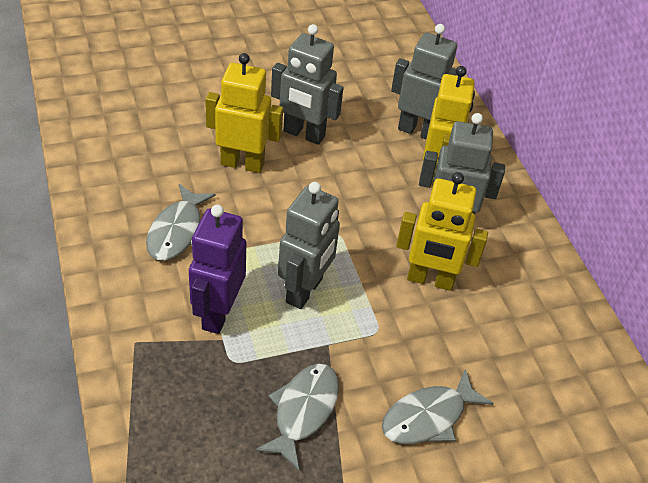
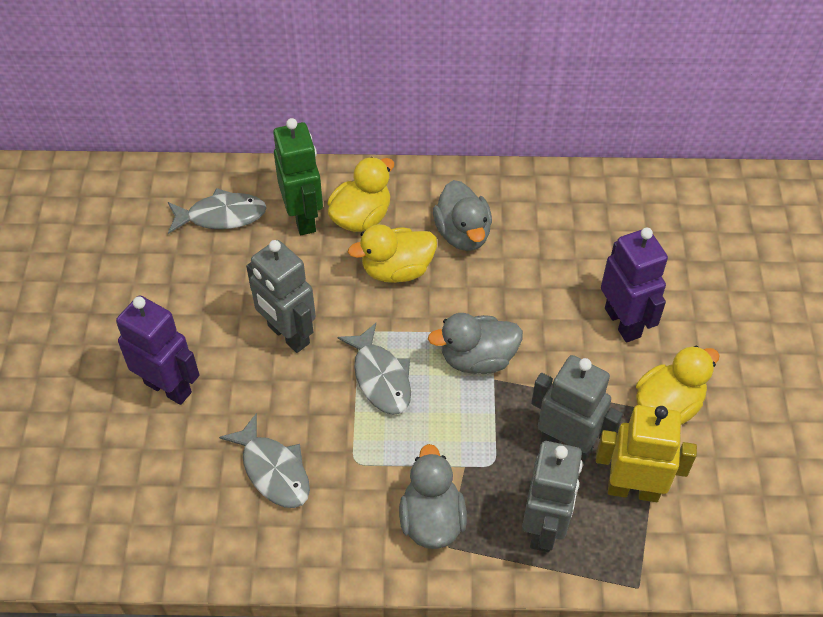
green robot: none = 0 -> [273,118,323,235] = 1
grey duck: none = 0 -> [399,444,467,549] [428,313,523,374] [433,180,492,251] = 3
grey robot: [271,24,344,145] [278,182,340,309] [391,24,457,139] [419,113,505,214] = 4 -> [246,240,316,353] [522,441,583,552] [531,355,623,464] = 3
purple robot: [189,205,247,334] = 1 -> [116,295,200,405] [601,227,668,342] = 2
yellow duck: none = 0 -> [328,157,394,232] [348,224,437,283] [636,345,720,425] = 3
yellow robot: [205,53,283,173] [396,172,488,291] [423,66,475,187] = 3 -> [596,405,697,502] = 1

